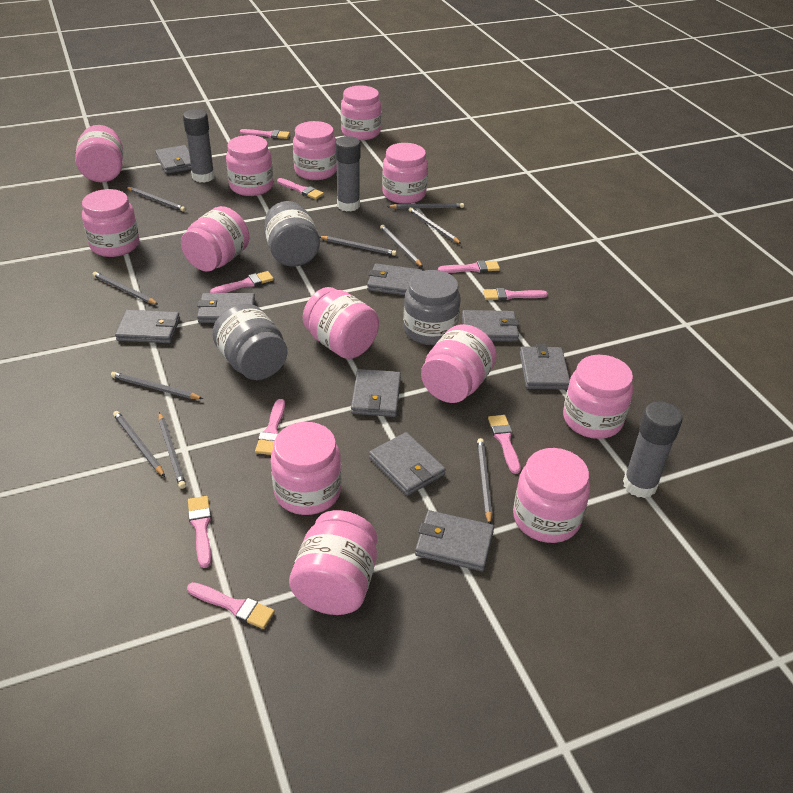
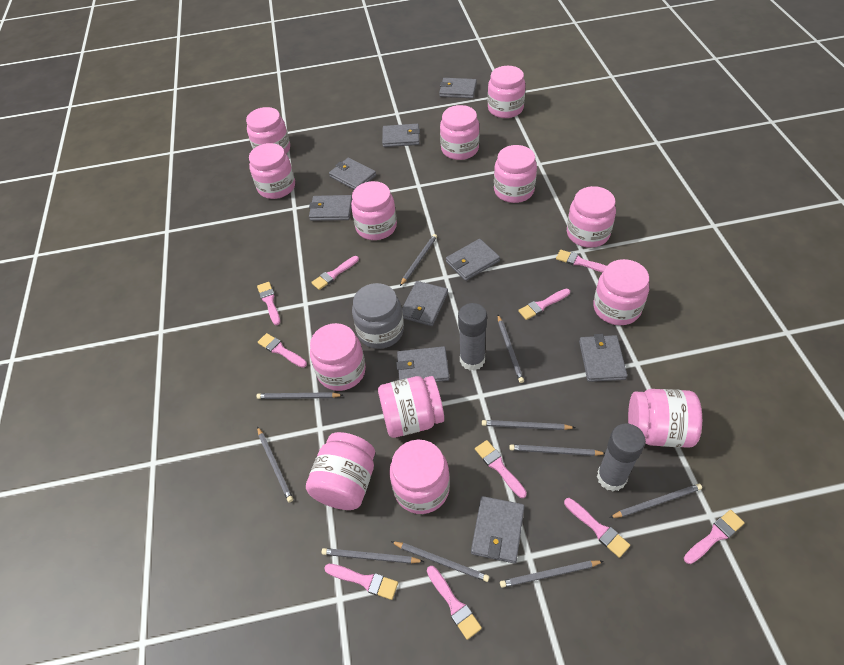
grey glue stick: [183,109,215,183] [335,136,361,212] [623,401,683,498] = 3 -> [458,303,487,371] [597,424,646,491] = 2
grey jar: [212,303,287,380] [264,201,320,267] [403,270,461,345] = 3 -> [352,283,404,349] = 1
pink brush: [187,582,275,629] [188,496,211,568] [210,271,274,293] [240,129,290,139] [255,399,285,455] [277,178,324,199] [438,260,500,273] [483,288,548,301] [488,415,520,474] = 9 -> [257,282,280,325] [258,333,307,368] [311,256,359,290] [324,564,398,600] [427,566,482,640] [475,440,527,498] [518,289,570,320] [556,250,606,273] [564,498,630,558] [684,510,745,564] = 10

